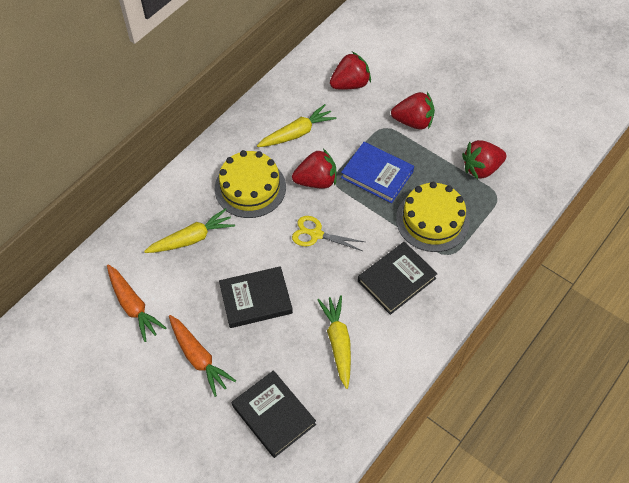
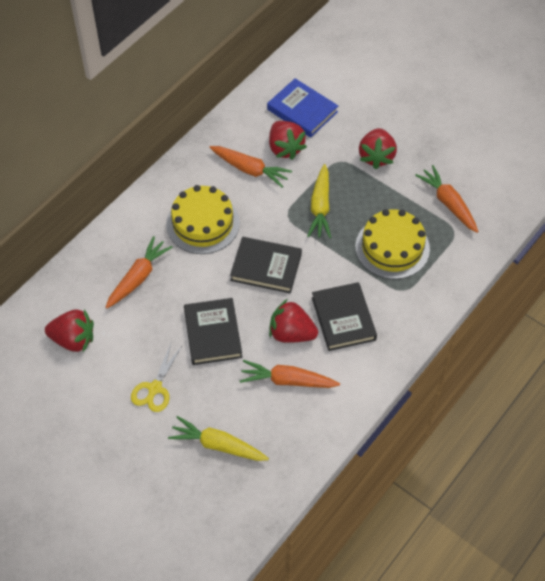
orange carrot: [107,264,166,342] [169,315,236,397] = 2 -> [105,236,172,308] [209,146,292,187] [240,360,340,388] [415,165,479,233] = 4
yellow carrot: [144,208,235,253] [257,104,336,147] [318,295,351,389] = 3 -> [168,416,269,461] [307,164,331,238] = 2

